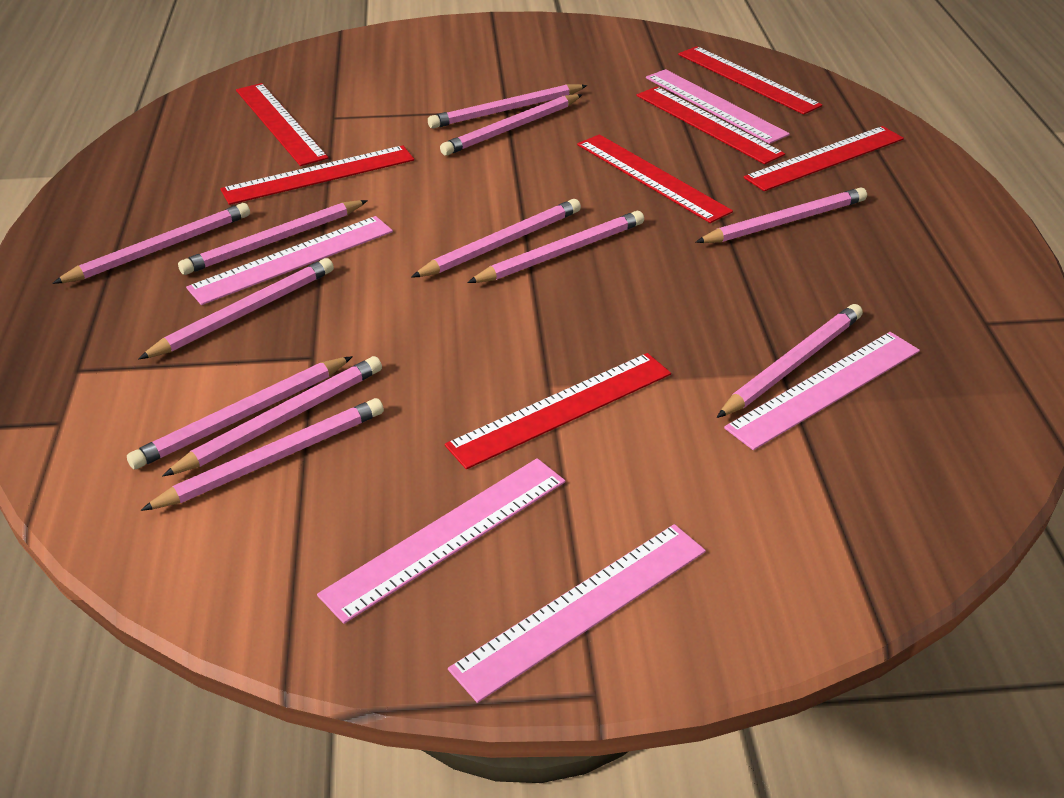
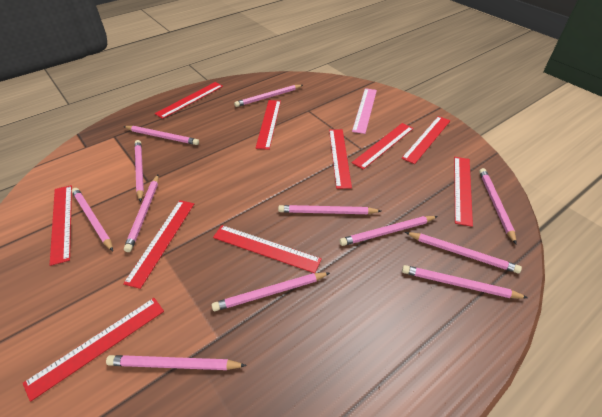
pink ruler: [186,216,393,305] [317,458,565,624] [448,524,706,703] [646,69,790,144] [724,332,920,450] = 5 -> [352,88,377,134] = 1
red ruler: [220,145,414,205] [236,83,328,166] [445,353,671,469] [577,134,733,223] [637,87,785,164] [678,46,822,115] [744,126,904,191] = 7 -> [23,298,164,402] [50,185,72,266] [123,200,194,289] [155,82,223,119] [213,225,322,273] [255,100,281,150] [329,129,352,189] [352,123,413,170] [401,116,450,164] [454,157,473,227] = 10

